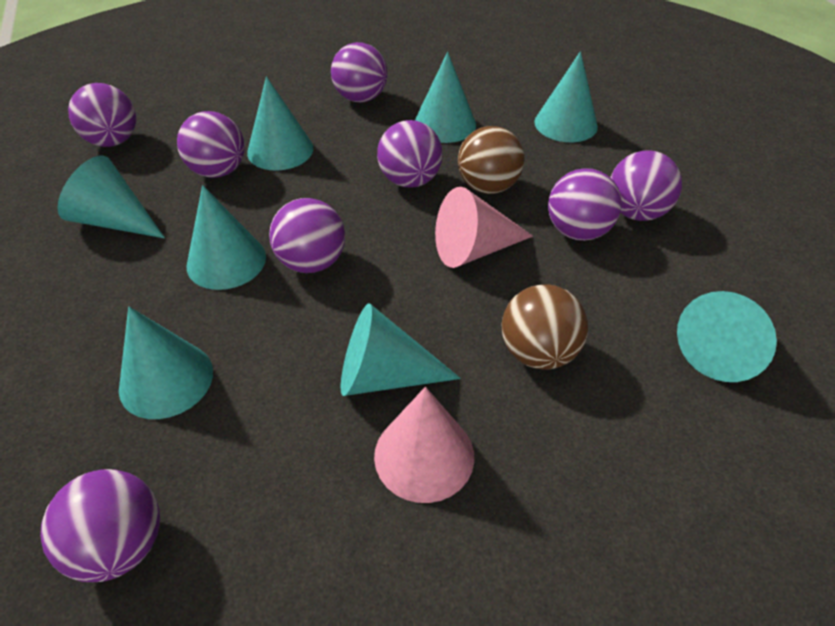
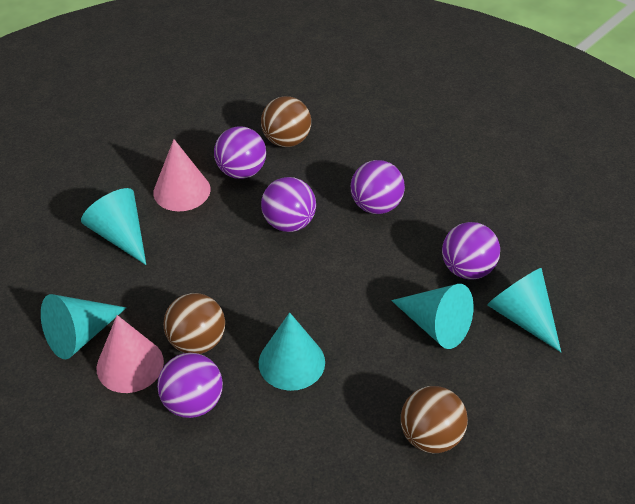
brown ball: [458,126,524,194] [502,285,588,370] = 2 -> [163,293,225,354] [261,96,311,147] [401,386,468,453] = 3
purple ball: [40,469,160,582] [68,83,136,147] [177,111,245,178] [269,198,345,273] [331,42,388,103] [377,120,443,188] [548,168,622,241] [610,150,682,221] = 8 -> [157,353,223,418] [214,126,266,179] [261,177,316,232] [351,160,405,214] [442,222,500,279] = 5
turquoise cone: [57,156,165,238] [119,307,213,419] [186,185,266,290] [247,76,314,171] [341,304,461,396] [415,52,476,143] [534,51,598,142] [677,291,777,382] = 8 -> [41,294,126,359] [81,188,146,265] [259,312,325,391] [391,284,474,349] [487,268,561,352] = 5

